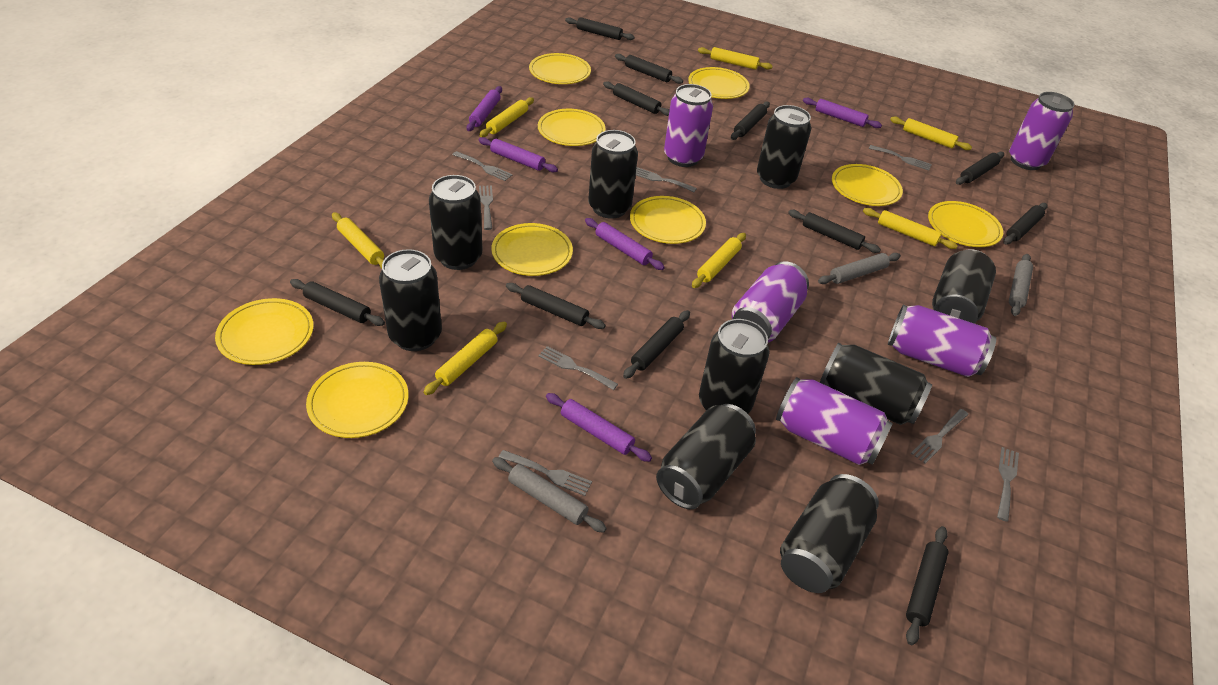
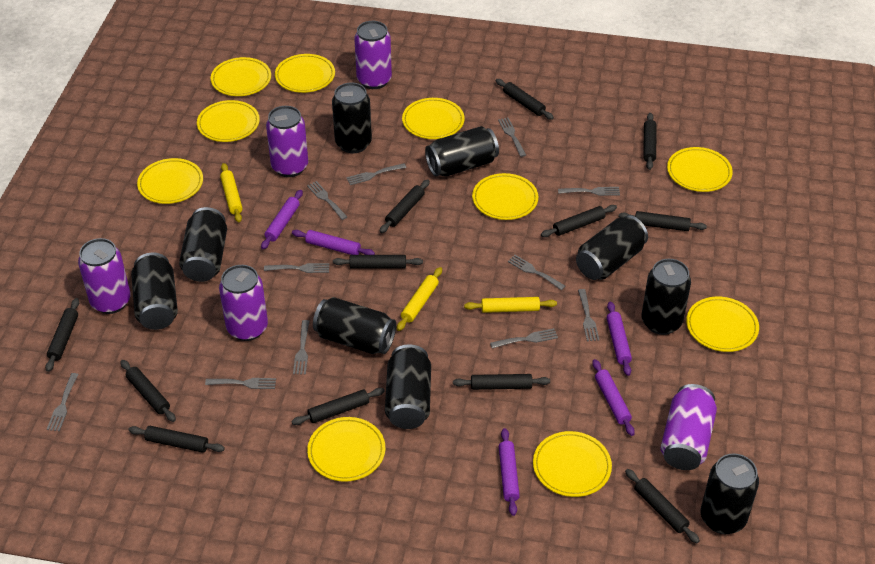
black rolling pin: [290,279,385,326] [506,283,605,329] [565,17,635,40] [603,81,670,116] [615,54,683,84] [623,310,690,379] [731,101,770,140] [788,210,881,253] [906,526,949,645] [956,152,1004,185] [1003,203,1047,245] = 11 -> [45,298,79,372] [120,360,176,422] [128,426,225,453] [291,388,385,425] [333,255,423,269] [380,179,430,233] [453,374,550,390] [496,79,554,120] [541,205,617,237] [619,211,707,231] [625,469,700,543] [643,113,656,170] = 12
grey fork: [452,151,513,181] [479,186,493,230] [499,450,592,496] [538,346,618,390] [636,167,697,192] [869,145,932,171] [911,409,968,464] [997,447,1019,522] = 8 -> [47,373,79,431] [205,378,276,389] [264,263,329,273] [293,320,310,375] [307,181,347,220] [346,163,406,185] [490,328,558,348] [498,118,526,157] [508,255,565,290] [558,187,620,196] [578,289,599,341] = 11
grey rolling pin: [492,457,607,533] [818,253,901,284] [1009,254,1033,316] = 3 -> none = 0
yellow plate: [215,298,314,365] [306,362,409,438] [491,223,573,276] [529,53,591,84] [538,109,606,146] [630,196,706,244] [688,67,750,99] [832,164,903,206] [928,201,1003,247] = 9 -> [137,158,203,204] [197,100,260,142] [211,57,271,96] [275,54,335,93] [307,417,385,482] [402,98,465,139] [472,173,538,220] [533,431,612,497] [667,147,733,192] [686,297,759,352] = 10
yellow rolling pin: [332,212,384,269] [424,321,507,395] [479,97,534,137] [692,233,746,288] [698,47,773,70] [863,208,958,249] [890,117,972,150] = 7 -> [220,163,243,222] [397,267,442,331] [464,297,557,313] = 3

